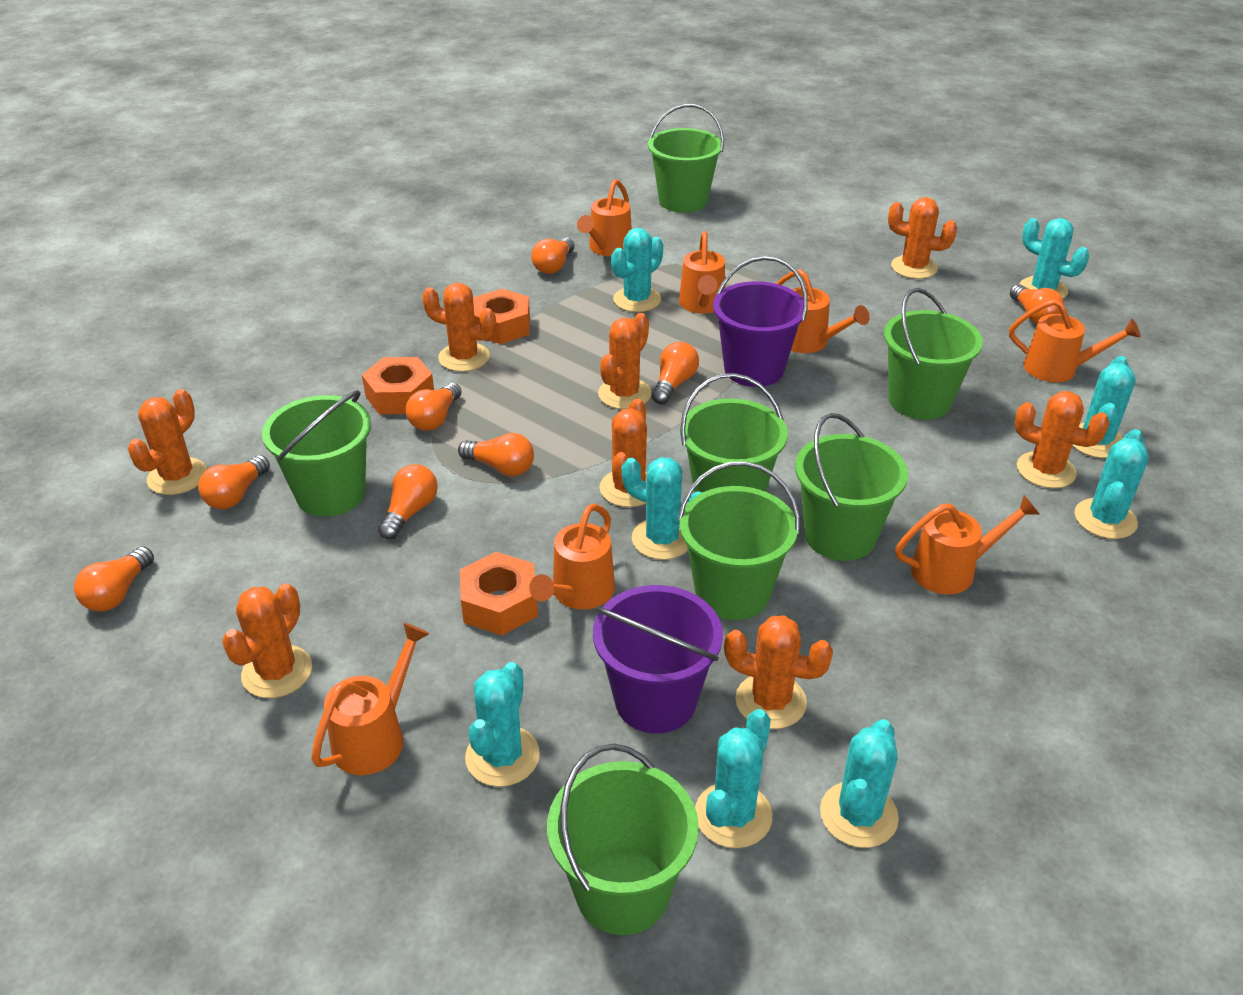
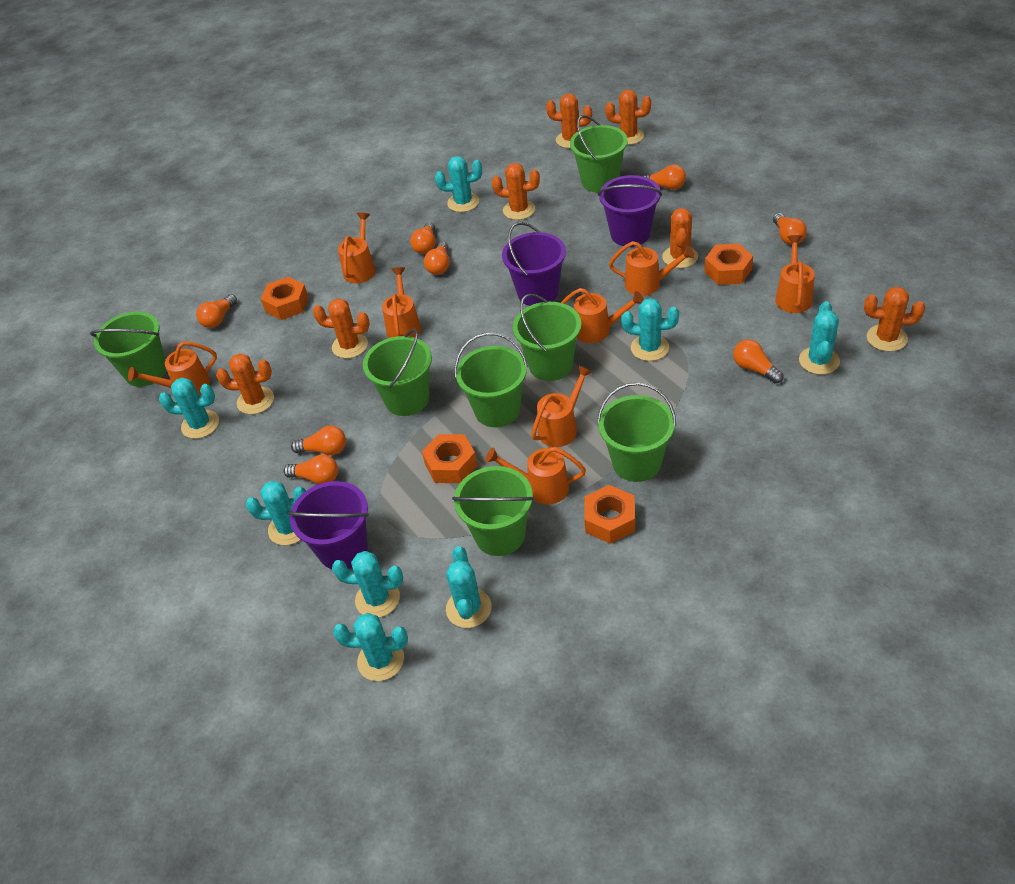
orange cactus: [128,389,207,495] [222,583,312,698] [422,283,496,372] [598,313,652,409] [599,399,647,507] [724,615,833,729] [888,197,957,279] [1015,391,1110,488] = 8 -> [216,353,274,414] [313,298,370,358] [492,163,540,220] [546,93,592,148] [605,89,651,145] [662,208,698,268] [864,287,925,352] = 7
orange nut: [362,357,434,414] [460,552,538,635] [473,289,530,344] = 3 -> [261,277,309,320] [422,434,477,483] [584,485,635,544] [704,244,753,285] = 4
orange watering can: [311,623,429,775] [529,504,615,610] [577,179,632,256] [679,231,725,314] [776,269,870,353] [895,495,1039,595] [1009,299,1141,382] = 7 -> [128,341,217,395] [338,212,376,283] [382,267,421,338] [485,447,586,504] [531,365,592,447] [561,288,644,343] [609,241,695,296] [775,235,815,313] = 8
purple bucket: [593,585,723,733] [713,256,808,387] = 2 -> [287,481,369,569] [502,222,566,306] [598,175,662,247] = 3

